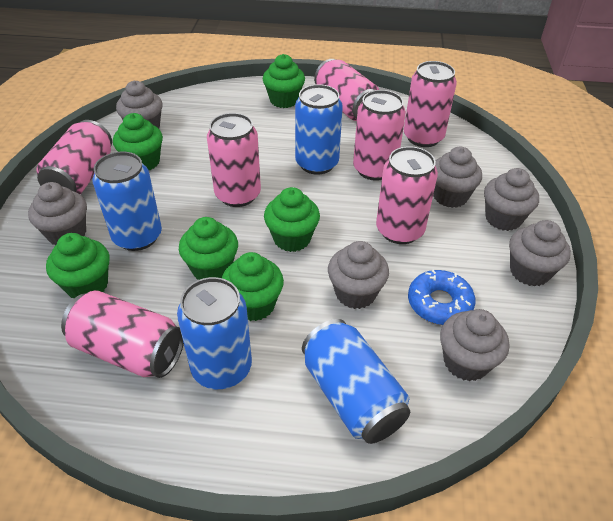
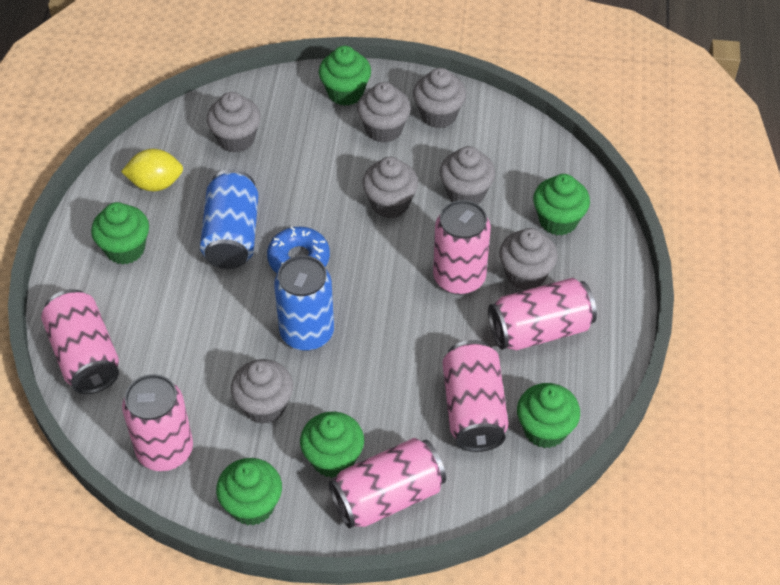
blue can: [93,152,162,251] [177,277,252,389] [295,84,343,175] [302,319,410,444] = 4 -> [200,170,258,269] [274,255,334,351] = 2
pink can: [37,120,112,195] [61,290,184,378] [207,113,261,207] [314,59,379,121] [353,90,406,181] [376,146,438,244] [404,61,457,147] = 7 -> [41,289,119,394] [122,374,193,471] [328,438,446,529] [433,200,491,295] [443,340,509,452] [488,278,597,350] = 6
yellow lemon: none = 0 -> [121,149,183,191] = 1

